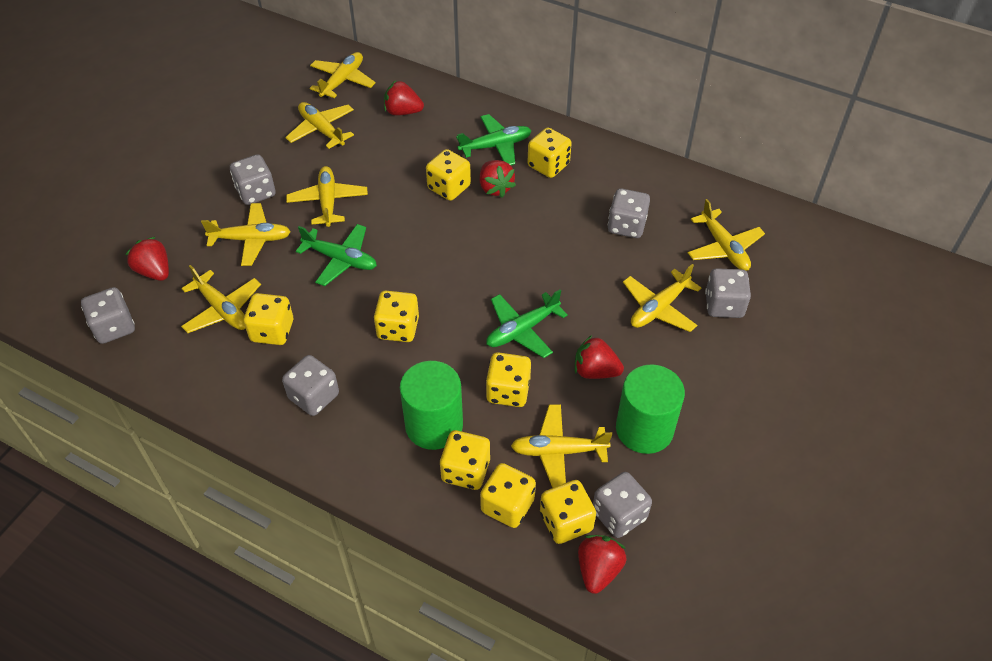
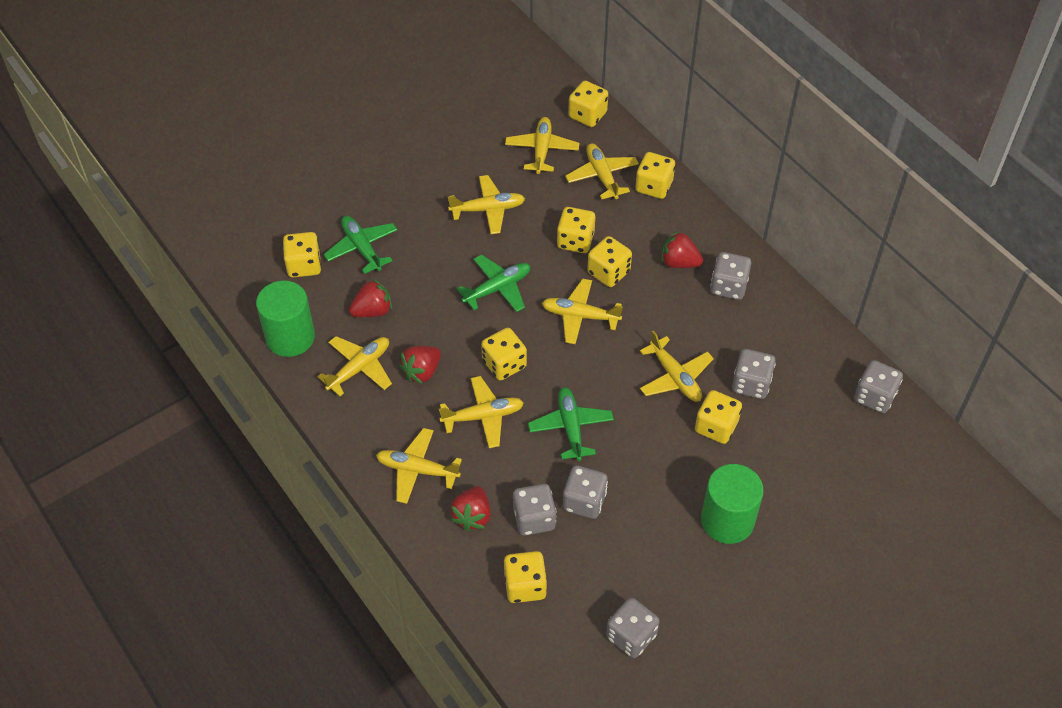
red strawberry: [125,237,169,281] [384,81,424,116] [480,160,516,197] [574,335,624,379] [578,535,627,594] = 5 -> [349,279,392,317] [399,346,441,384] [450,486,491,531] [661,231,703,268] = 4

